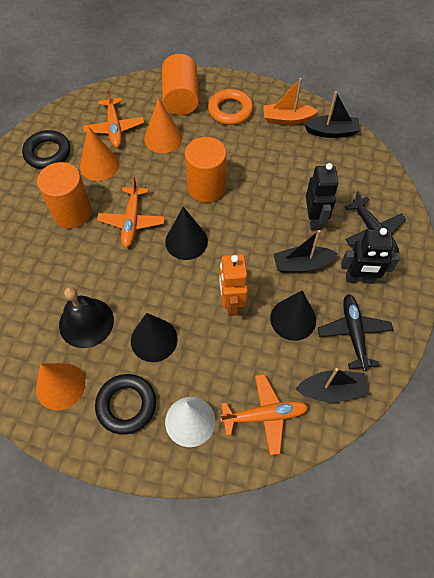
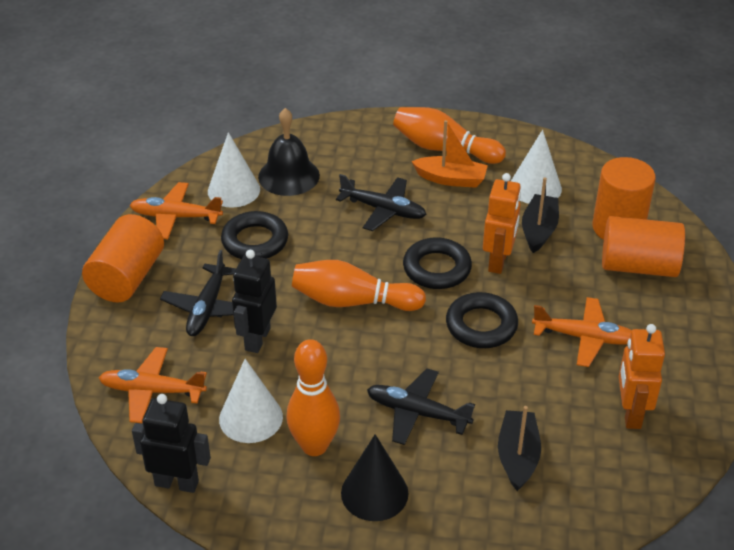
black boat: [273,230,338,273] [295,368,369,402] [304,91,360,138] = 3 -> [498,406,541,491] [522,177,559,253] = 2
black cone: [131,313,178,362] [165,207,208,260] [270,290,316,341] = 3 -> [341,434,408,521] = 1
black plane: [318,294,393,371] [345,191,407,253] = 2 -> [160,250,236,336] [336,174,427,231] [367,368,475,445] = 3
black ring: [22,130,70,169] [95,374,156,435] = 2 -> [221,211,288,259] [403,237,472,289] [446,292,518,348] = 3
orange bowling pin: none = 0 -> [286,339,340,456] [292,260,426,311] [393,107,506,164] = 3
orange cone: [36,363,85,410] [80,126,119,181] [144,98,182,153] = 3 -> none = 0
orange ring: [208,89,253,125] = 1 -> none = 0
orange robot: [219,254,248,316] = 1 -> [483,173,521,274] [619,324,665,429] = 2
white cone: [165,397,215,447] = 1 -> [208,132,260,208] [219,359,283,443] [511,130,562,204] = 3

